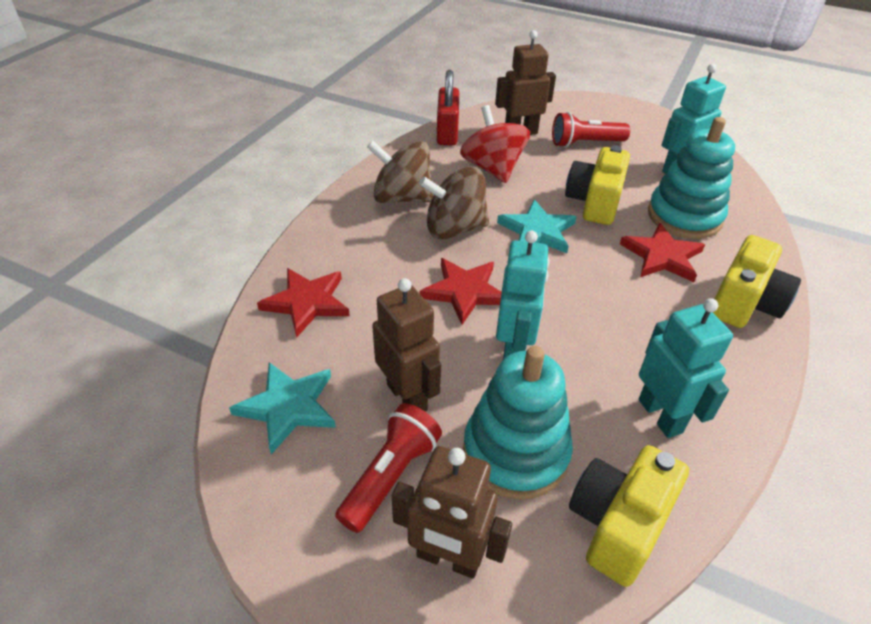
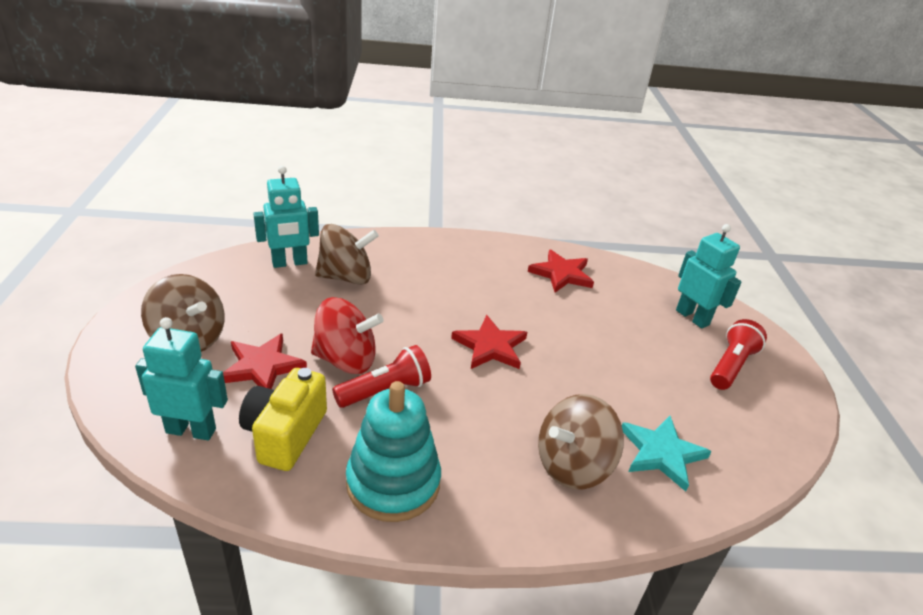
brown robot: [372,278,441,412] [392,446,512,579] [495,30,556,135] = 3 -> none = 0
brown spinning top: [367,140,433,203] [419,166,489,239] = 2 -> [141,274,224,352] [315,224,379,285] [538,394,624,489] = 3
red padlock: [437,70,459,145] = 1 -> none = 0
turquoise stacking toy: [463,346,573,500] [648,117,735,239] = 2 -> [346,381,441,522] = 1
turquoise star: [229,362,336,454] [497,199,576,253] = 2 -> [622,416,712,491] = 1
yellow camera: [565,145,630,225] [569,445,689,587] [713,235,801,328] = 3 -> [239,368,327,471] = 1

